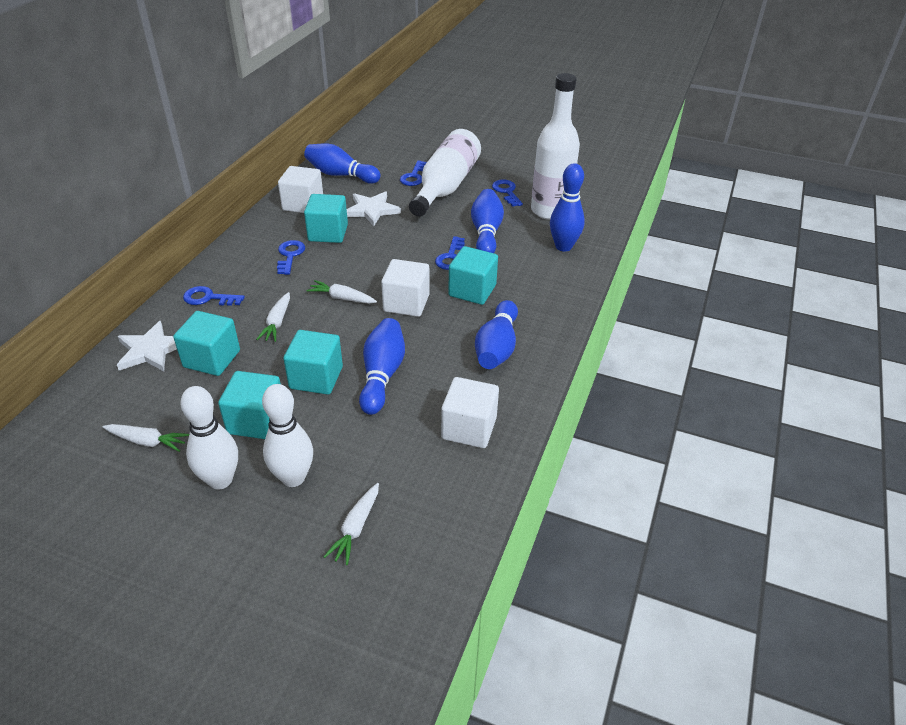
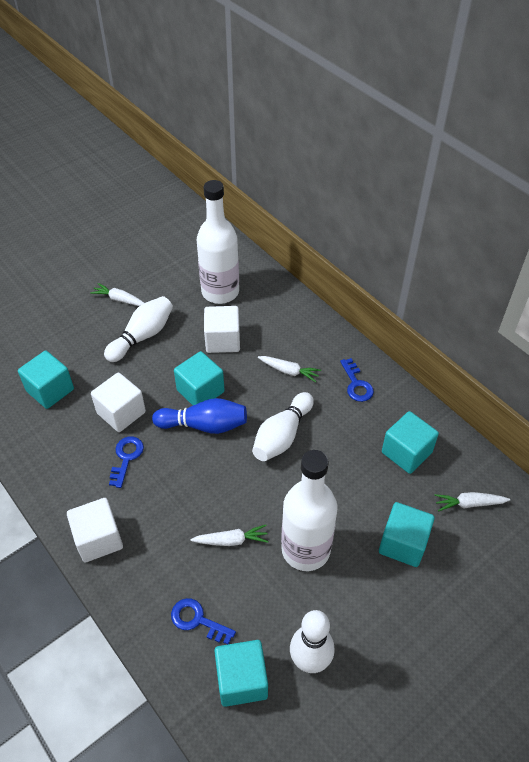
blue bowling pin: [304,144,381,184] [359,318,405,415] [471,189,504,253] [475,300,518,369] [550,163,585,252] = 5 -> [152,398,247,434] = 1
blue key: [183,286,245,306] [277,240,305,275] [400,161,427,186] [435,236,465,270] [492,179,523,207] = 5 -> [109,436,144,488] [171,598,236,645] [340,358,374,402] = 3
white bowling pin: [180,386,238,490] [262,384,313,487] = 2 -> [104,296,173,362] [252,392,314,461] [290,610,334,673] = 3
white star: [117,321,177,371] [347,191,401,226] = 2 -> none = 0

